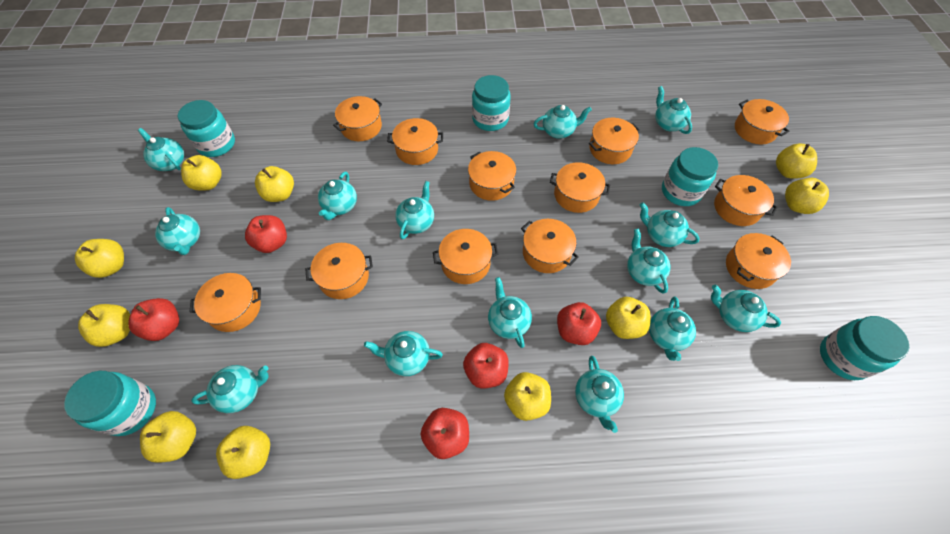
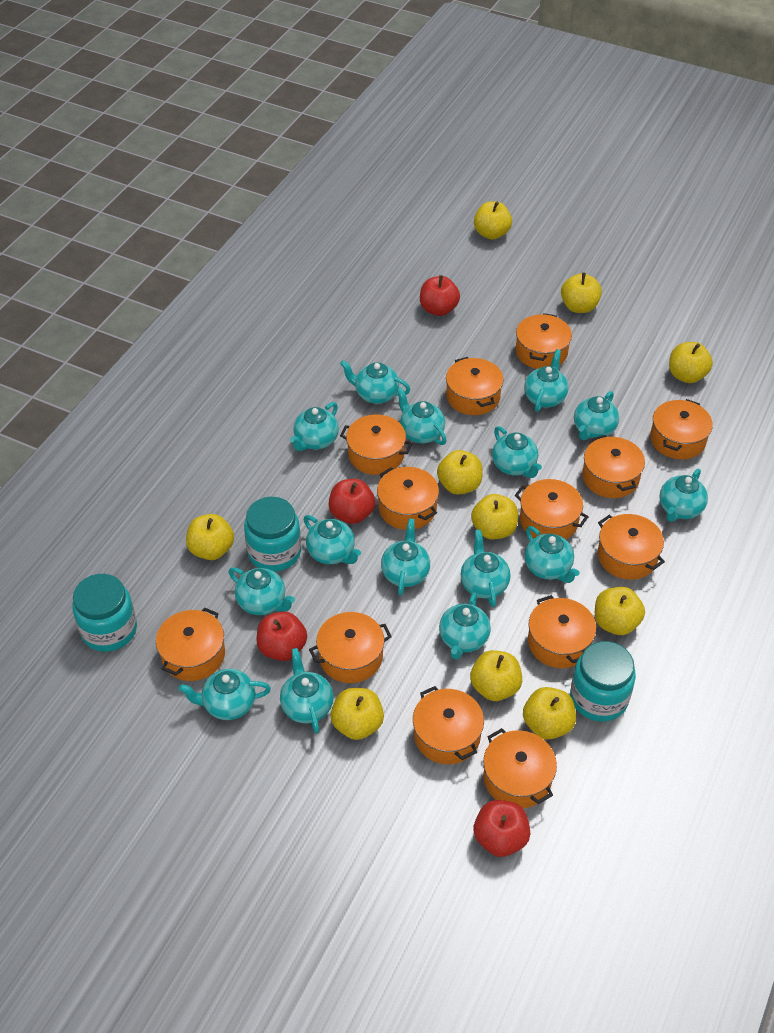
orange pot: [190,273,261,332] [306,243,373,299] [333,96,382,141] [387,118,443,165] [433,229,498,284] [468,151,516,201] [521,219,579,273] [550,162,610,213] [589,118,640,164] [714,175,778,226] [726,233,791,289] [735,99,789,145] = 12 -> [156,607,225,681] [309,612,392,683] [340,414,413,475] [377,467,439,530] [413,686,484,764] [446,357,504,415] [483,728,557,808] [515,479,589,539] [516,313,572,369] [528,595,596,668] [582,435,645,498] [598,514,665,580] [650,399,713,459] = 13
red apple: [128,298,179,341] [245,215,287,253] [421,408,469,459] [463,343,509,389] [557,302,601,345] = 5 -> [256,611,307,661] [329,479,375,524] [420,275,460,316] [474,800,530,857] = 4
turquoise jar: [64,371,156,436] [178,100,235,157] [472,75,511,131] [662,147,718,206] [820,316,909,380] = 5 -> [72,574,137,652] [244,497,301,572] [570,641,636,722] = 3
turquoise teapot: [138,128,184,171] [155,207,200,255] [191,365,269,413] [318,172,357,220] [364,331,443,376] [395,181,434,239] [488,277,532,348] [533,105,592,139] [575,356,624,433] [627,229,670,294] [640,202,700,247] [649,296,696,361] [655,86,692,134] [711,285,781,332] = 14 -> [179,669,271,720] [229,567,295,615] [280,648,334,734] [290,402,339,451] [304,515,361,564] [340,360,410,404] [381,519,430,596] [397,387,447,445] [439,592,491,660] [461,529,510,607] [492,426,542,478] [524,349,568,412] [525,526,579,583] [574,391,619,440] [659,469,708,522] = 15

